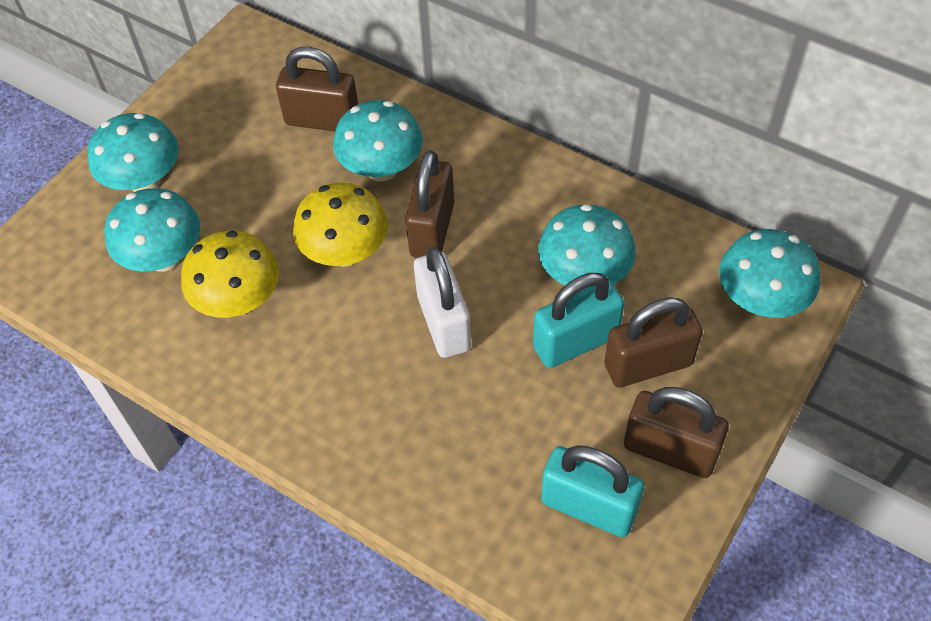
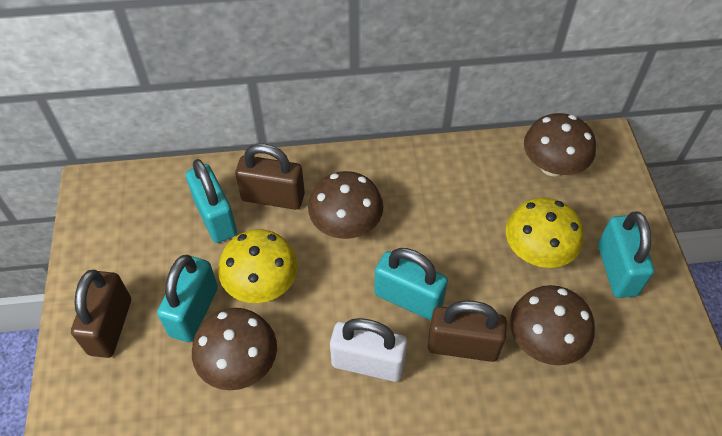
brown mushroom: none = 0 -> [192,308,277,390] [308,171,383,239] [510,285,595,365] [524,113,596,177] = 4
brown padlock: [276,47,358,131] [405,150,454,258] [604,297,703,387] [624,387,729,478] = 4 -> [71,270,131,358] [235,144,305,210] [428,300,507,362] = 3
turquoise mushroom: [87,113,179,192] [104,188,200,272] [333,100,423,181] [538,204,636,285] [719,229,820,318] = 5 -> none = 0
turquoise padlock: [533,273,624,368] [541,445,645,537] = 2 -> [157,255,218,342] [186,159,237,243] [374,248,448,320] [598,212,654,298] = 4

